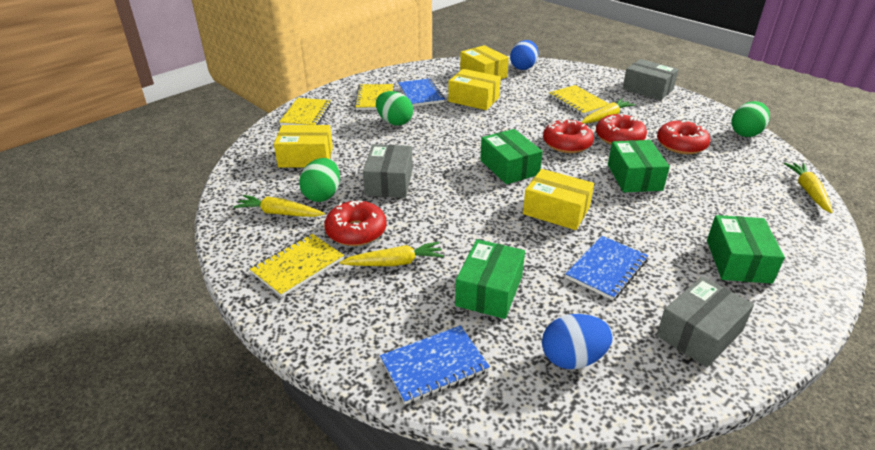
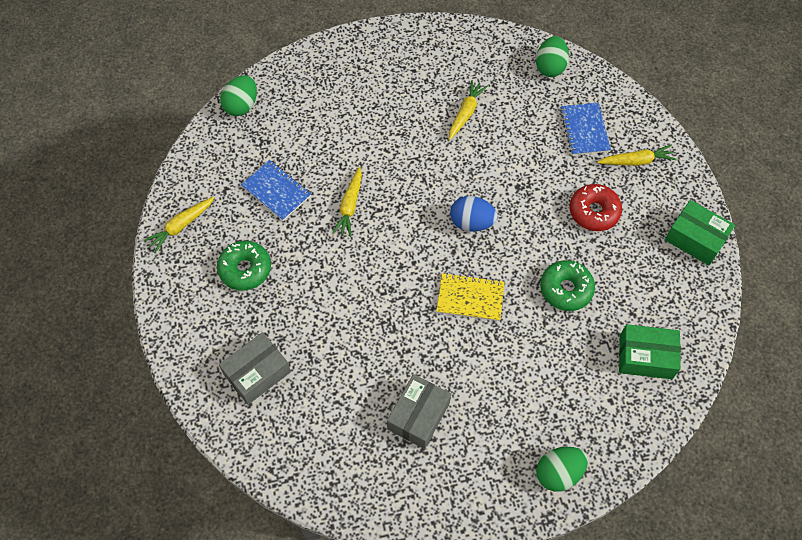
blue egg: [510,40,539,70] [542,314,613,369] = 2 -> [450,196,497,232] = 1
blue notebook: [380,326,490,404] [398,78,445,107] [566,236,648,300] = 3 -> [241,160,311,221] [560,103,611,156] = 2
green box: [455,239,525,319] [480,129,543,184] [608,140,670,192] [707,215,785,284] = 4 -> [619,324,681,379] [665,200,735,265] = 2
green donut: none = 0 -> [217,241,271,291] [540,260,595,311] = 2
grey box: [363,144,413,198] [622,59,679,100] [656,276,754,368] = 3 -> [219,332,291,405] [387,374,451,449] = 2
red donut: [324,200,387,246] [543,119,594,153] [596,114,647,145] [657,120,710,154] = 4 -> [570,184,622,231] = 1
yellow box: [274,125,333,168] [448,69,501,110] [460,45,509,79] [523,169,594,230] = 4 -> none = 0
yellow notebook: [250,234,344,297] [279,98,332,125] [354,84,393,110] [549,85,609,116] = 4 -> [437,273,504,321] = 1

